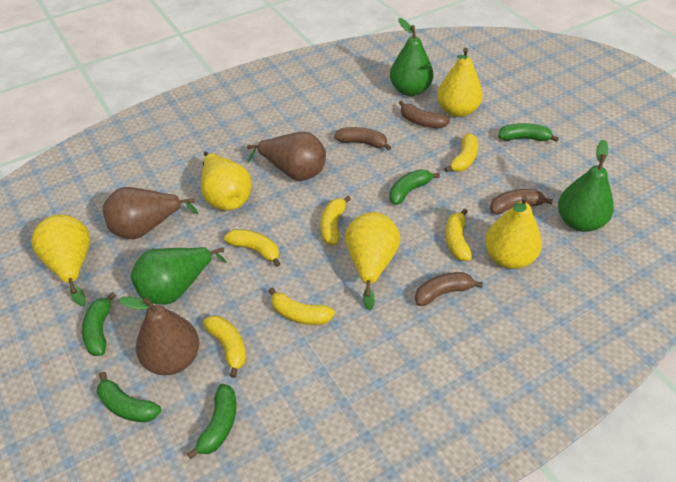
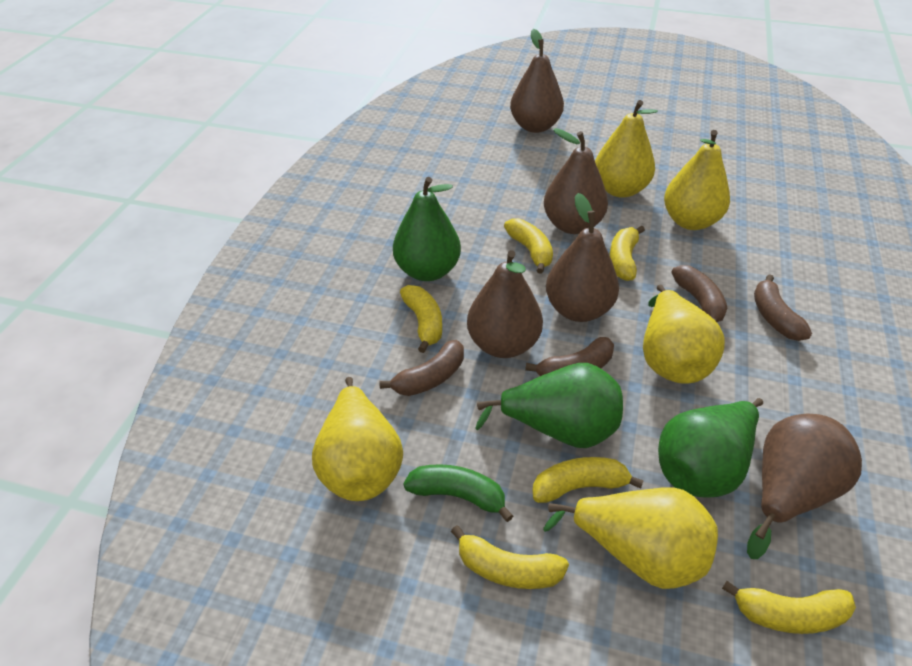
brown pear: [103,187,198,239] [119,296,199,375] [247,132,326,181] = 3 -> [467,250,543,358] [510,29,564,133] [544,128,608,234] [546,193,619,322] [747,413,862,559] = 5
green banana: [82,292,116,356] [97,371,161,422] [187,384,236,459] [389,169,440,205] [498,123,559,142] = 5 -> [403,464,513,522] = 1

